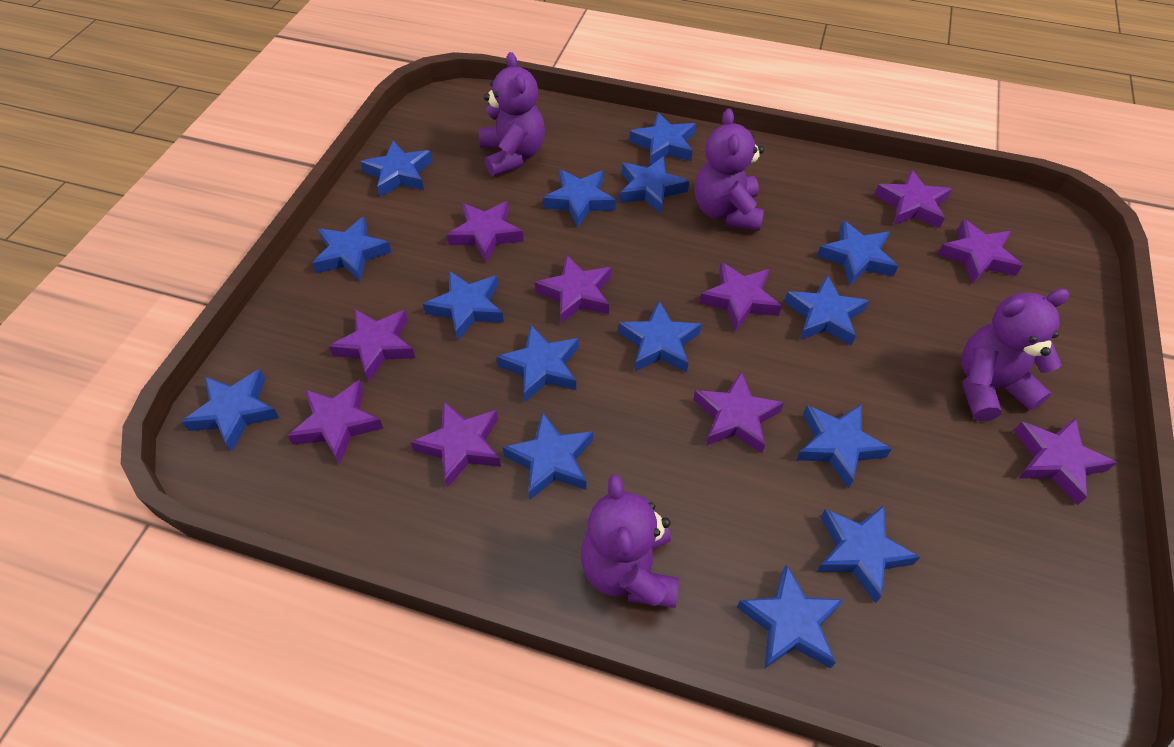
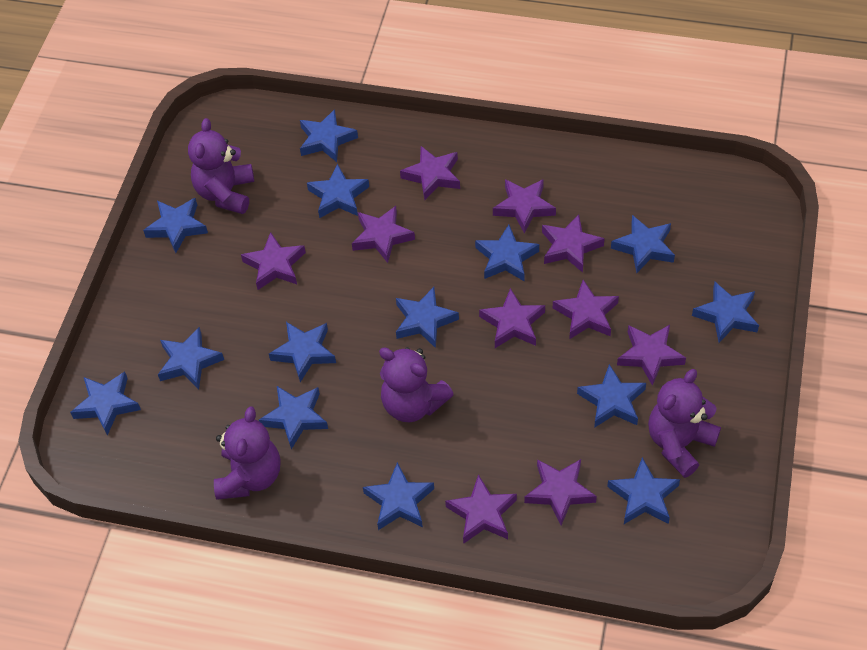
blue star: [182,369,279,452] [312,217,392,282] [360,141,433,197] [423,271,504,341] [496,325,579,402] [503,412,593,500] [543,169,616,227] [618,301,702,372] [620,156,689,214] [629,112,696,166] [737,564,843,669] [784,275,869,346] [796,404,892,488] [817,220,898,285] [817,505,920,604] = 15 -> [70,372,141,436] [143,198,208,253] [158,327,224,389] [259,386,328,449] [269,322,336,382] [300,109,358,162] [307,164,369,218] [363,462,434,530] [396,287,459,348] [475,225,539,281] [577,364,646,428] [607,457,680,524] [611,215,675,273] [692,282,759,343] = 14

